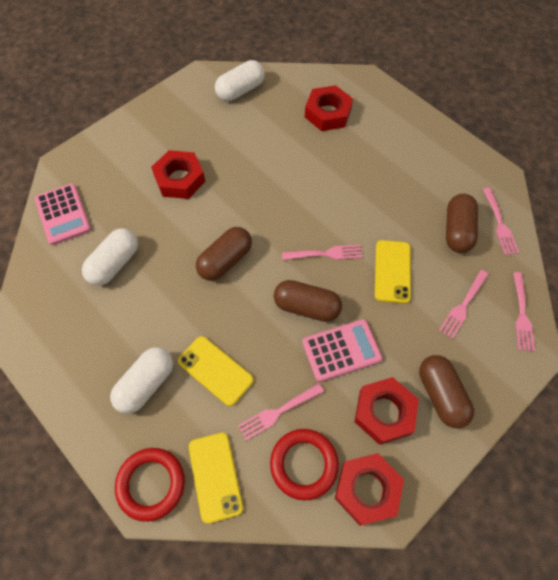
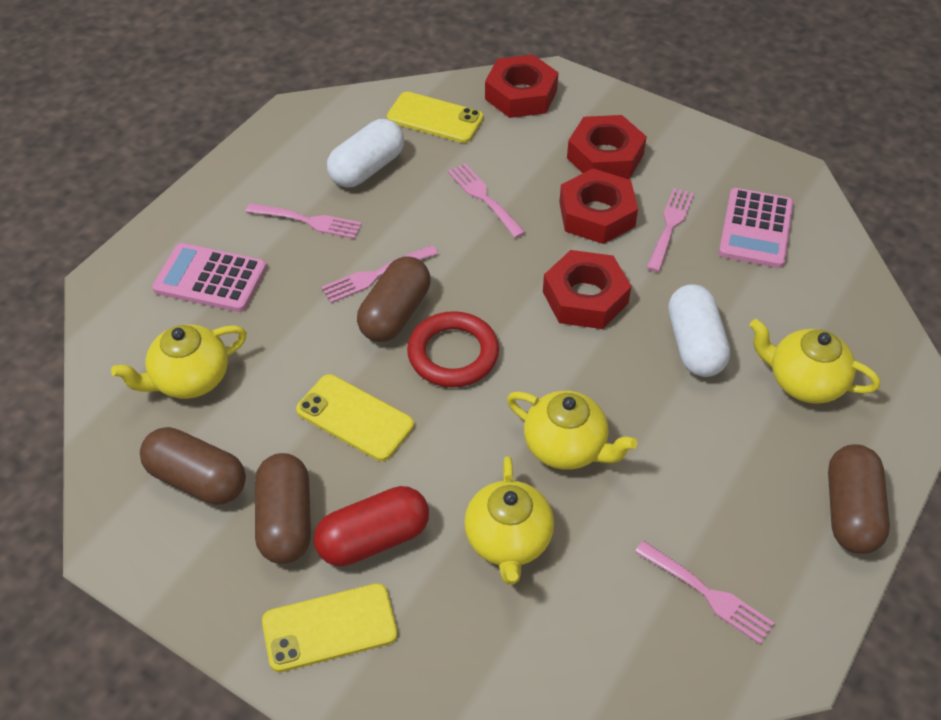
red capsule: none = 0 -> [314,486,429,566] = 1
red ring: [115,448,185,522] [270,429,339,500] = 2 -> [407,311,499,387] = 1
white capsule: [82,228,138,286] [110,347,173,414] [215,60,265,101] = 3 -> [327,119,404,188] [668,284,730,377] = 2
yellow teapot: none = 0 -> [111,324,247,399] [464,456,554,584] [507,391,637,470] [750,319,880,404] = 4

